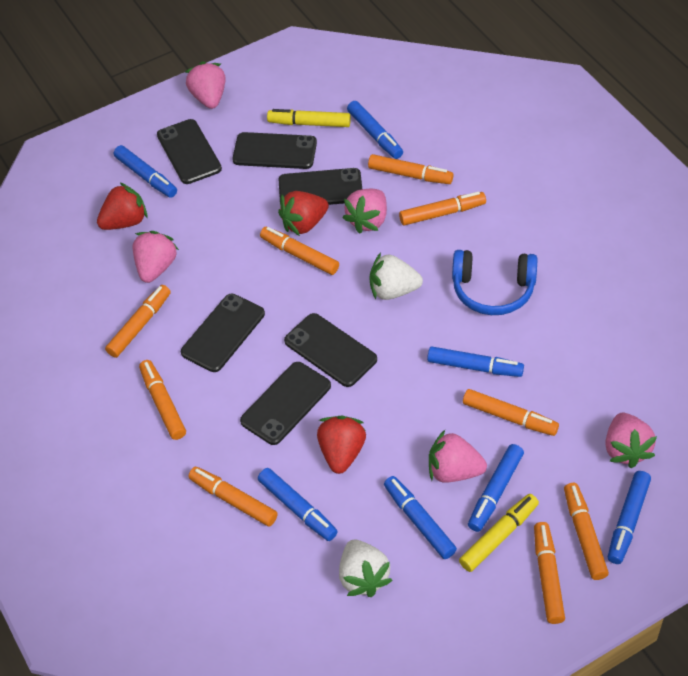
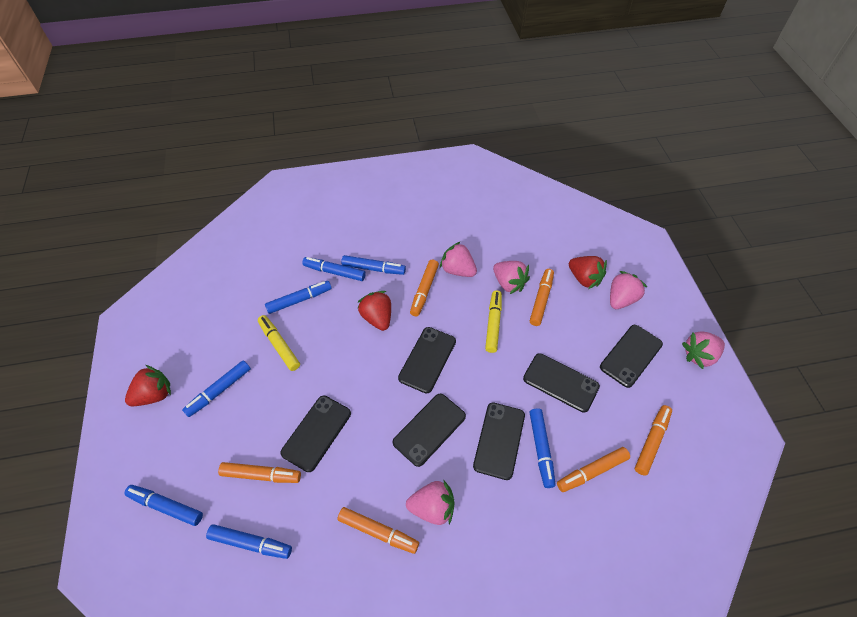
blue headphones: [452,250,537,315] = 1 -> none = 0
orange marker: [105,285,171,358] [139,360,186,440] [188,467,278,526] [260,227,339,275] [368,154,453,184] [399,191,486,226] [463,389,559,436] [534,522,565,624] [564,483,609,580] = 9 -> [218,462,301,483] [338,507,419,554] [410,260,439,316] [530,269,554,326] [557,447,630,492] [635,405,672,476] = 6
white strawberry: [339,539,393,597] [369,253,423,300] = 2 -> none = 0

